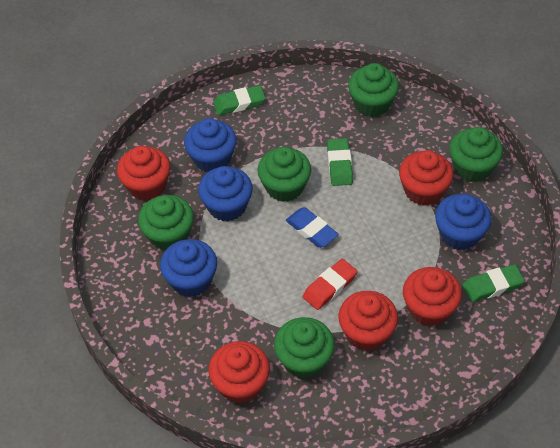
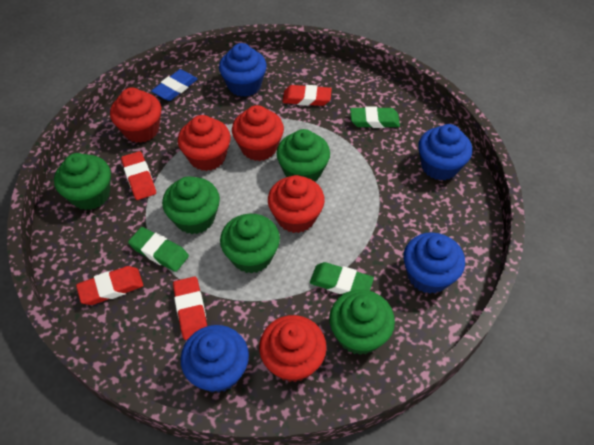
red eraser: [303,259,358,310] = 1 -> [76,266,143,305] [121,151,156,200] [173,276,207,340] [282,85,332,106] = 4

